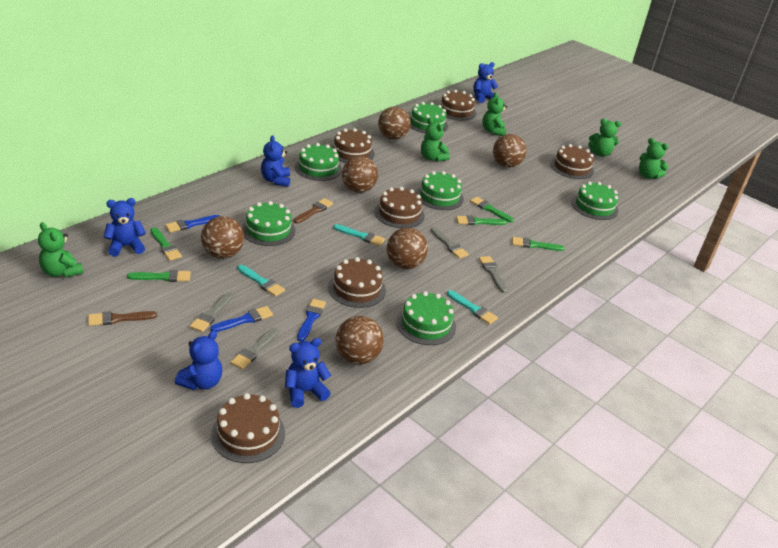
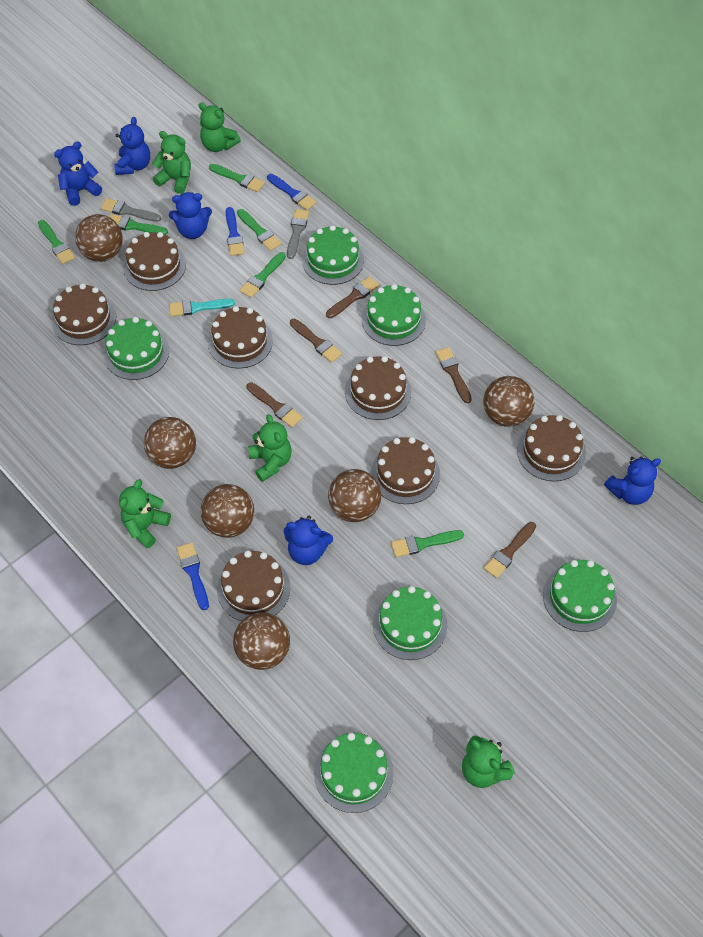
brown brush: [88,311,157,326] [294,198,333,224] = 2 -> [247,382,303,427] [290,319,342,363] [326,276,379,318] [435,347,472,403] [484,522,536,578] = 5
brown cake: [211,393,285,463] [328,257,386,308] [331,128,375,163] [375,187,425,228] [439,90,476,121] [550,144,594,179] = 6 -> [52,283,116,345] [123,232,186,291] [208,306,273,369] [217,551,290,621] [345,356,411,420] [371,437,440,504] [517,415,586,481] = 7
green brush: [127,270,191,282] [150,227,182,261] [456,215,507,225] [470,197,514,223] [512,237,565,251] = 5 -> [38,220,75,264] [109,214,168,235] [209,164,265,192] [237,209,281,251] [240,252,286,298] [391,530,464,557] = 6
grey brush: [190,292,233,332] [230,328,278,370] [430,227,469,259] [479,256,507,293] = 4 -> [101,198,161,222] [287,209,309,259] = 2
turquoise brush: [237,265,285,297] [333,224,385,246] [447,290,498,325] = 3 -> [169,299,235,317] = 1

